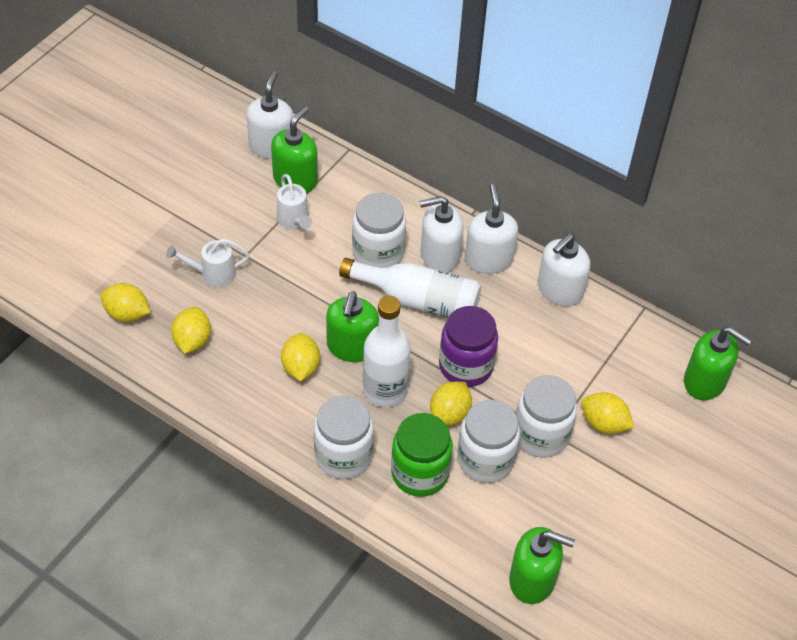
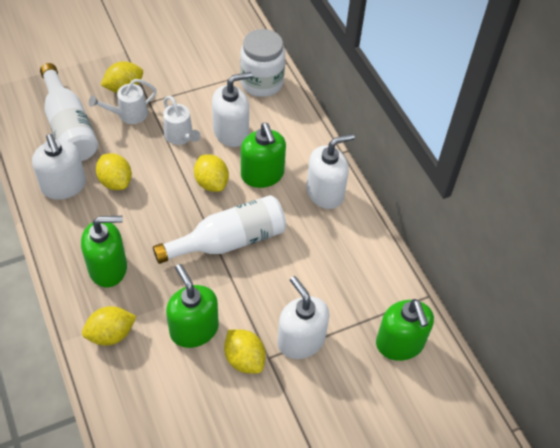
green jar: [391,413,453,497] = 1 -> none = 0
purple jar: [439,306,498,387] = 1 -> none = 0
white jar: [314,396,374,479] [352,193,406,268] [457,400,520,483] [516,375,577,458] = 4 -> [240,29,285,97] = 1

